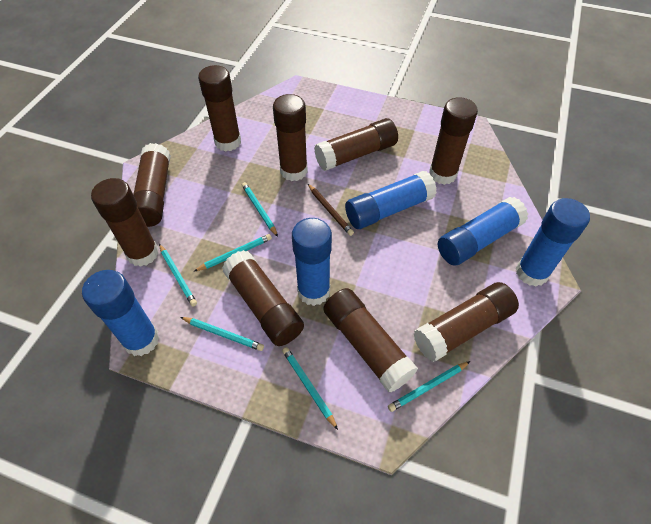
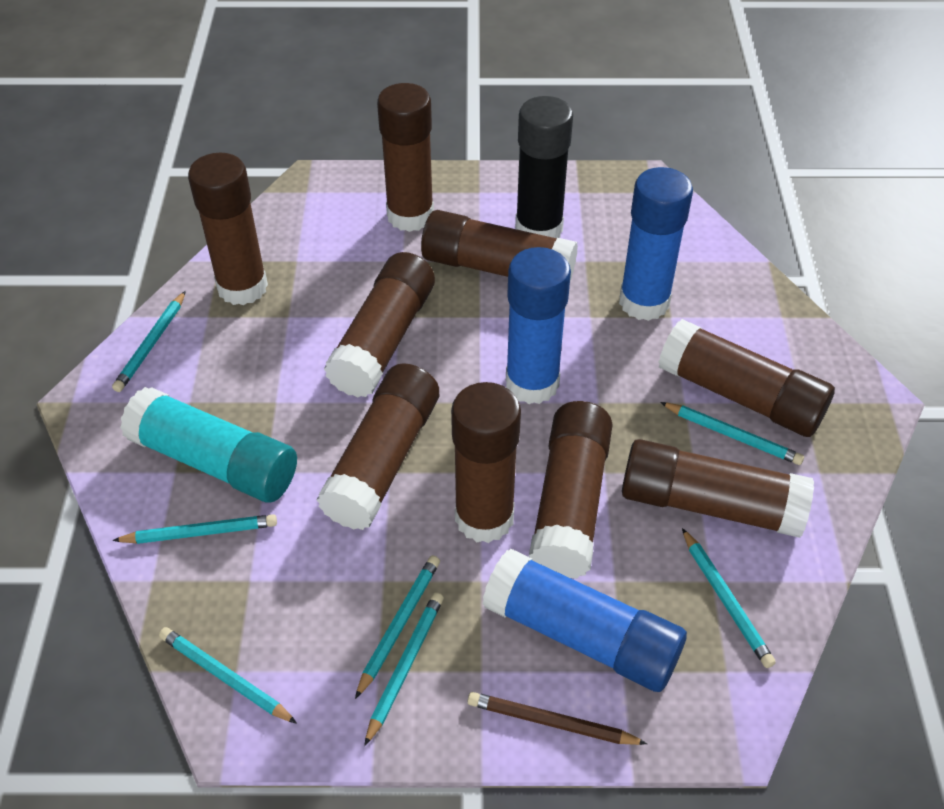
black glue stick: none = 0 -> [515,96,573,238] = 1
blue glue stick: [82,270,160,356] [292,218,332,306] [345,171,437,229] [438,197,528,266] [516,198,590,287] = 5 -> [482,549,687,692] [506,247,571,404] [619,167,693,321] = 3
turquoise glue stick: none = 0 -> [120,387,297,503] = 1
turquoise pencil: [159,244,197,306] [180,317,264,351] [194,234,272,271] [242,182,278,237] [282,347,338,430] [388,361,470,412] = 6 -> [112,291,186,392] [112,514,277,544] [159,627,297,724] [355,555,440,699] [364,592,444,746] [660,402,804,465] [682,528,776,668] = 7

